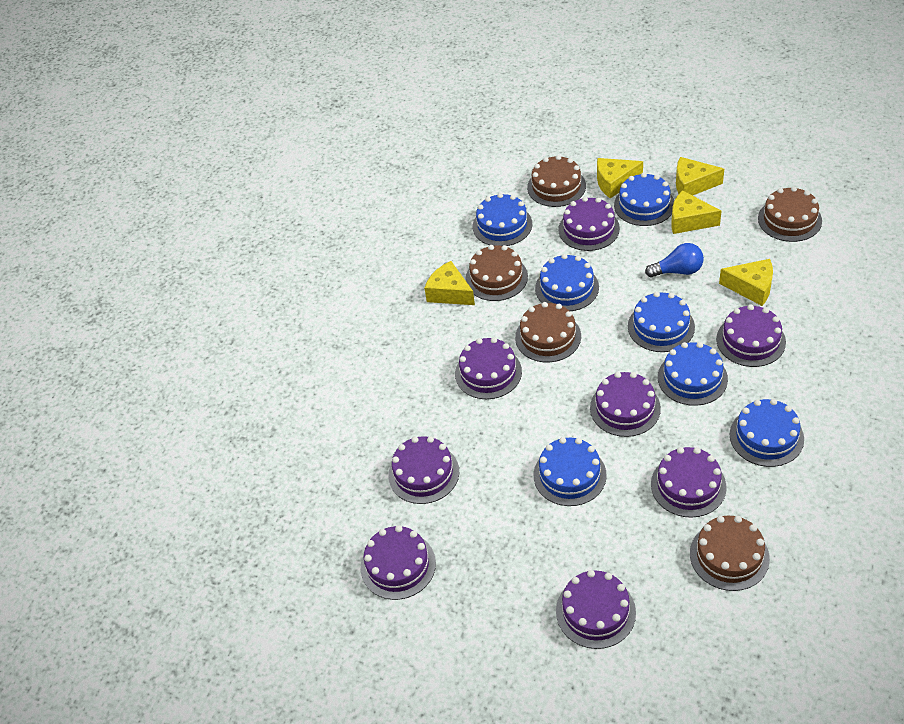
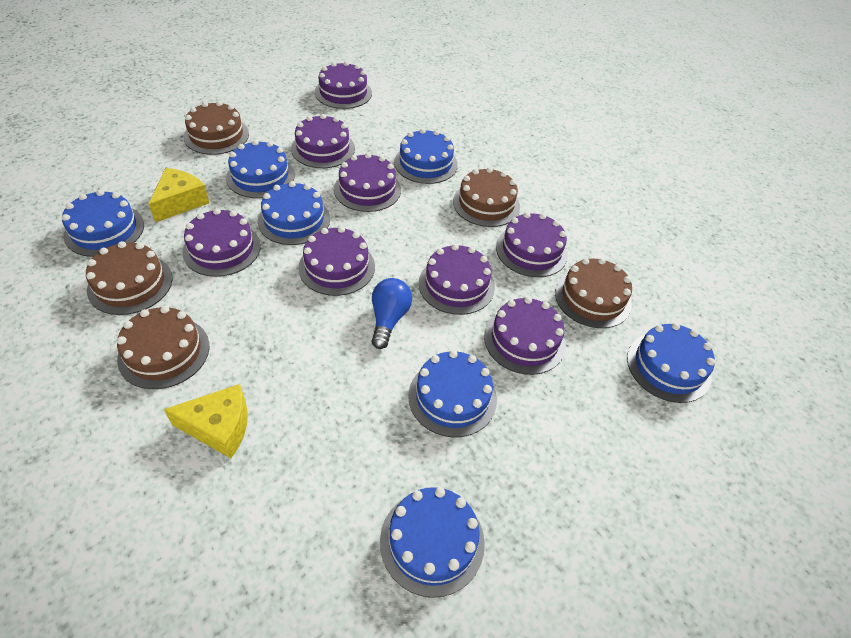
yellow cheese: [424,261,475,305] [597,158,643,199] [671,190,721,234] [676,157,724,196] [719,259,773,306] = 5 -> [148,168,209,223] [164,384,248,458] = 2

